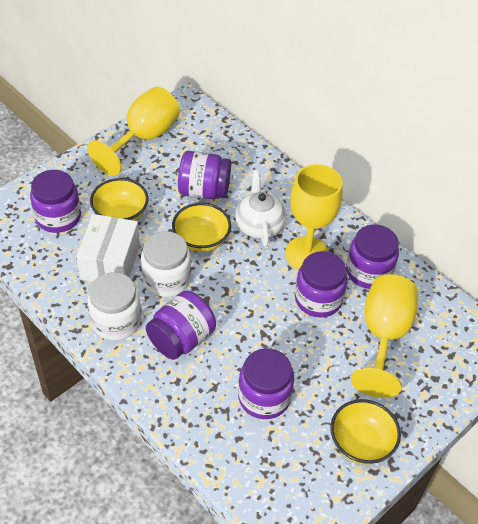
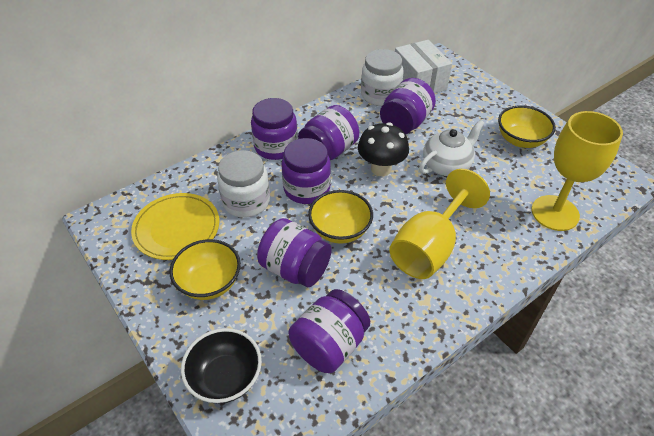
black bowl: none = 0 -> [181,328,262,404] = 1
black mushroom: none = 0 -> [358,123,409,176] = 1
yellow goblet: [87,87,180,176] [285,164,343,270] [351,274,418,398] = 3 -> [389,169,490,279] [531,111,623,231] = 2
yellow plate: none = 0 -> [131,193,219,260] = 1

